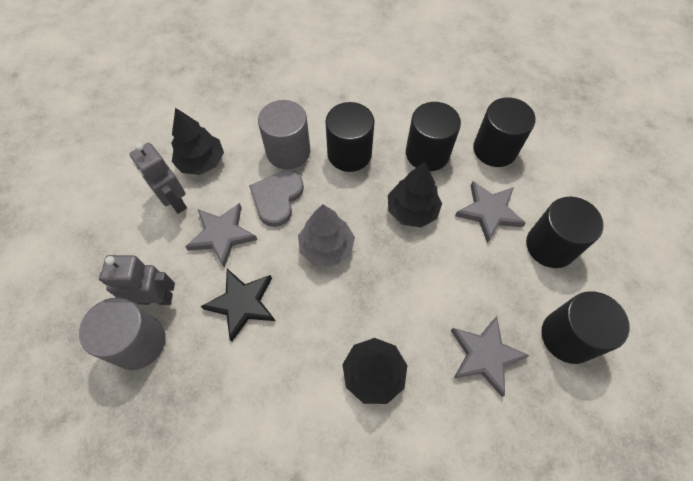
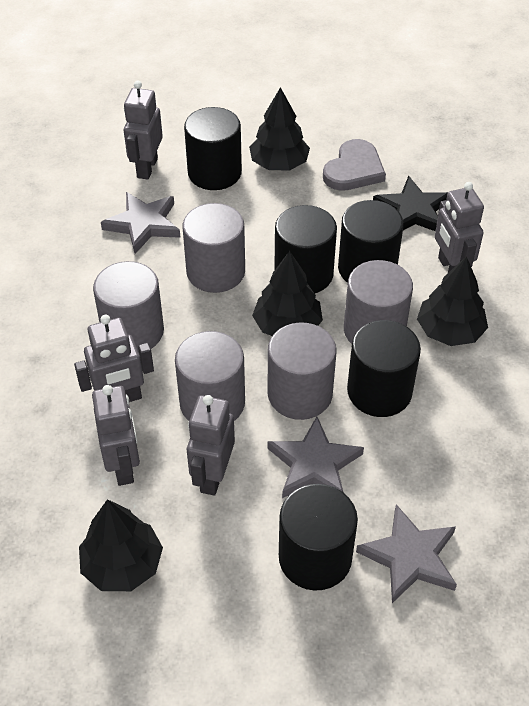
black tree: [171,108,224,175] [342,338,407,404] [388,162,442,227] = 3 -> [79,499,163,591] [249,87,310,171] [252,251,323,336] [417,256,488,346] = 4
grey cylinder: [79,297,166,370] [258,100,310,170] = 2 -> [93,261,164,352] [175,331,245,421] [182,203,245,293] [268,322,336,420] [344,260,413,344] = 5
grey robot: [99,255,175,305] [130,143,187,214] = 2 -> [74,315,154,402] [92,385,140,486] [124,81,163,180] [187,395,235,496] [435,182,484,273] = 5
grey tree: [298,204,355,267] = 1 -> none = 0

